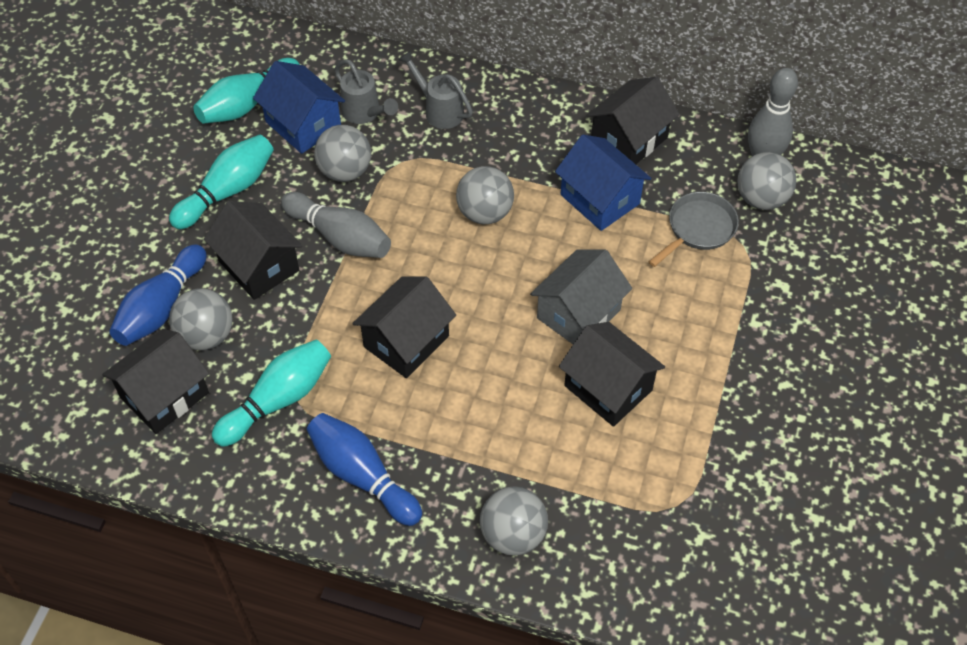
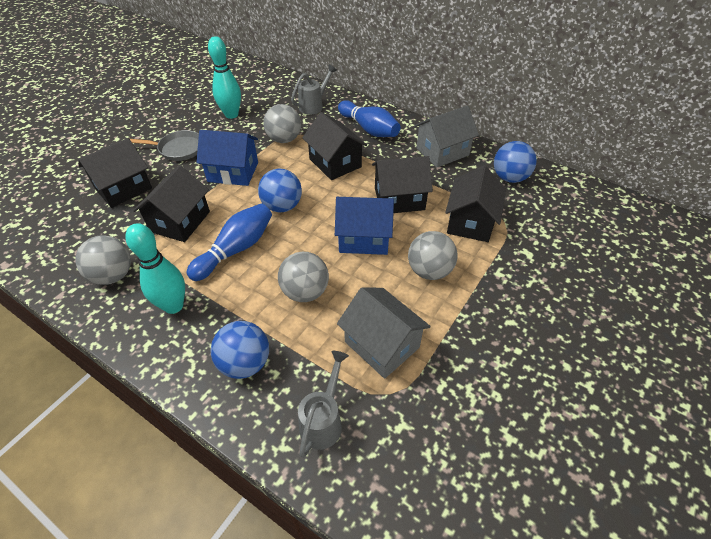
blue ball: none = 0 -> [210,321,269,379] [258,169,302,212] [494,141,537,183] = 3
grey ball: [169,288,233,350] [314,125,371,182] [456,166,514,224] [480,486,548,556] [737,152,796,210] = 5 -> [75,235,131,285] [263,104,301,143] [278,252,329,302] [408,231,458,280] = 4
grey bowling pin: [281,192,391,258] [748,68,798,156] = 2 -> none = 0
grey house: [530,250,632,344] = 1 -> [337,287,431,379] [414,106,479,168] = 2
turquoise bowling pin: [169,135,274,229] [193,58,300,124] [212,339,331,447] = 3 -> [125,223,185,314] [208,36,241,119] = 2

